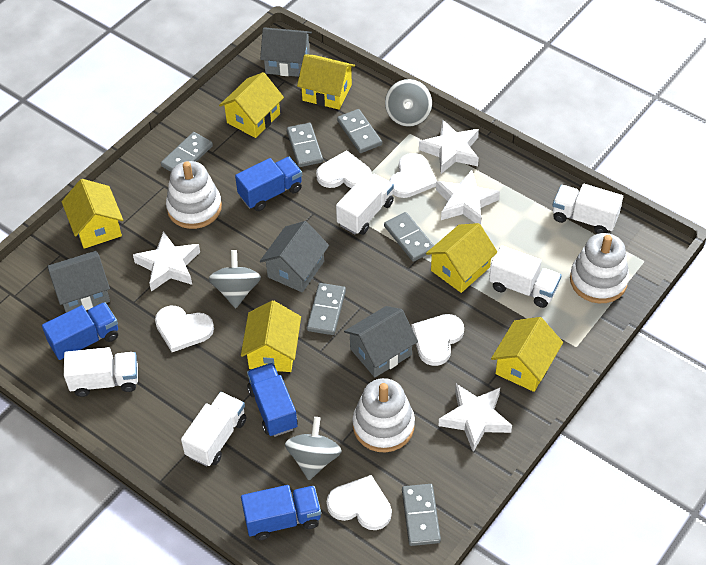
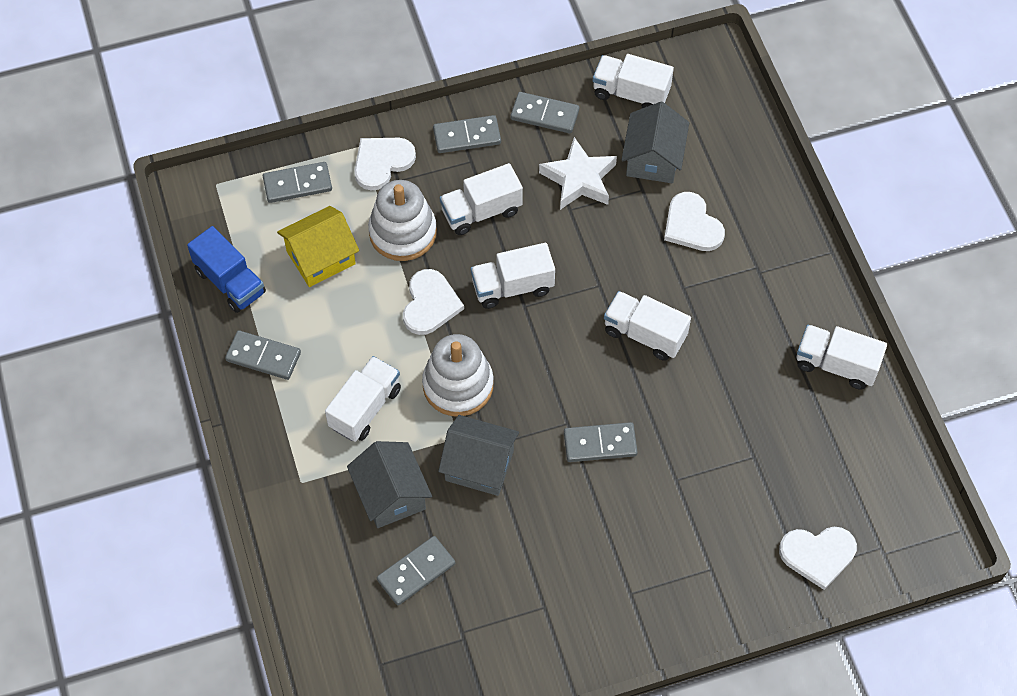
blue truck: [42,302,118,360] [235,157,302,211] [241,485,321,540] [247,363,298,437] = 4 -> [187,226,266,313] = 1
grey house: [47,251,110,313] [260,27,312,77] [260,221,329,292] [344,306,418,377] = 4 -> [347,441,432,528] [438,415,519,496] [621,102,689,183] = 3
grey spinning top: [209,250,261,308] [285,417,342,480] [385,79,432,127] = 3 -> none = 0
white heart: [155,305,214,352] [316,150,372,188] [326,475,392,530] [389,153,437,198] [411,314,464,366] = 5 -> [354,138,416,190] [403,269,464,335] [664,192,725,251] [779,527,857,590] = 4
white stacking toy: [166,161,222,229] [352,378,415,452] [570,233,629,303] = 3 -> [368,180,437,261] [422,334,493,416] = 2
white star: [133,231,200,292] [419,119,479,174] [436,170,500,224] [438,384,512,452] = 4 -> [539,137,617,210] = 1
white truck: [64,347,138,397] [181,392,246,466] [336,173,394,235] [489,245,562,308] [553,184,623,234] = 5 -> [325,356,401,442] [440,163,523,235] [471,243,555,309] [593,54,674,108] [604,291,691,361] [797,325,887,390] = 6
yellow house: [62,179,123,249] [219,72,284,138] [241,300,301,372] [297,54,355,110] [426,223,497,293] [491,317,563,392] = 6 -> [277,206,359,287] = 1

